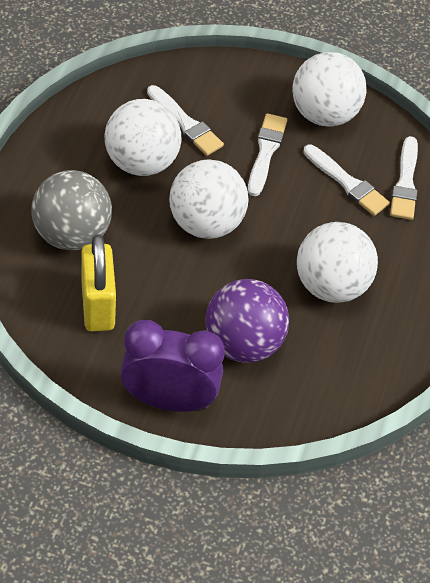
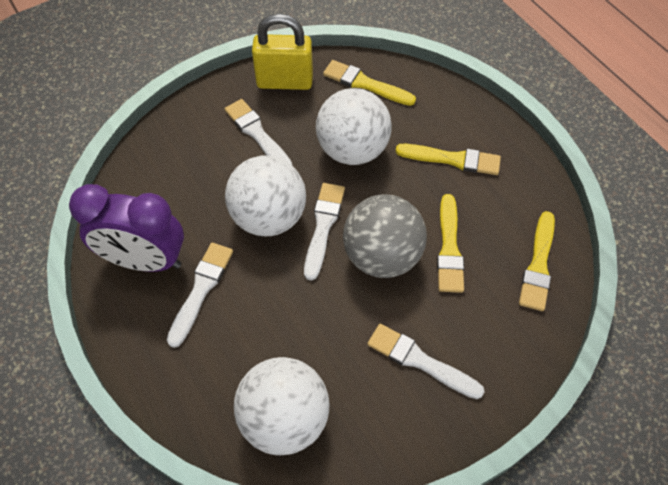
purple ball: [205,279,289,363] = 1 -> none = 0
white ball: [105,99,181,176] [169,159,249,239] [292,52,367,127] [297,222,378,303] = 4 -> [225,156,306,236] [234,357,330,455] [316,88,392,165] = 3
yellow brush: none = 0 -> [323,60,416,106] [395,144,501,175] [437,194,464,293] [519,211,555,311] = 4

